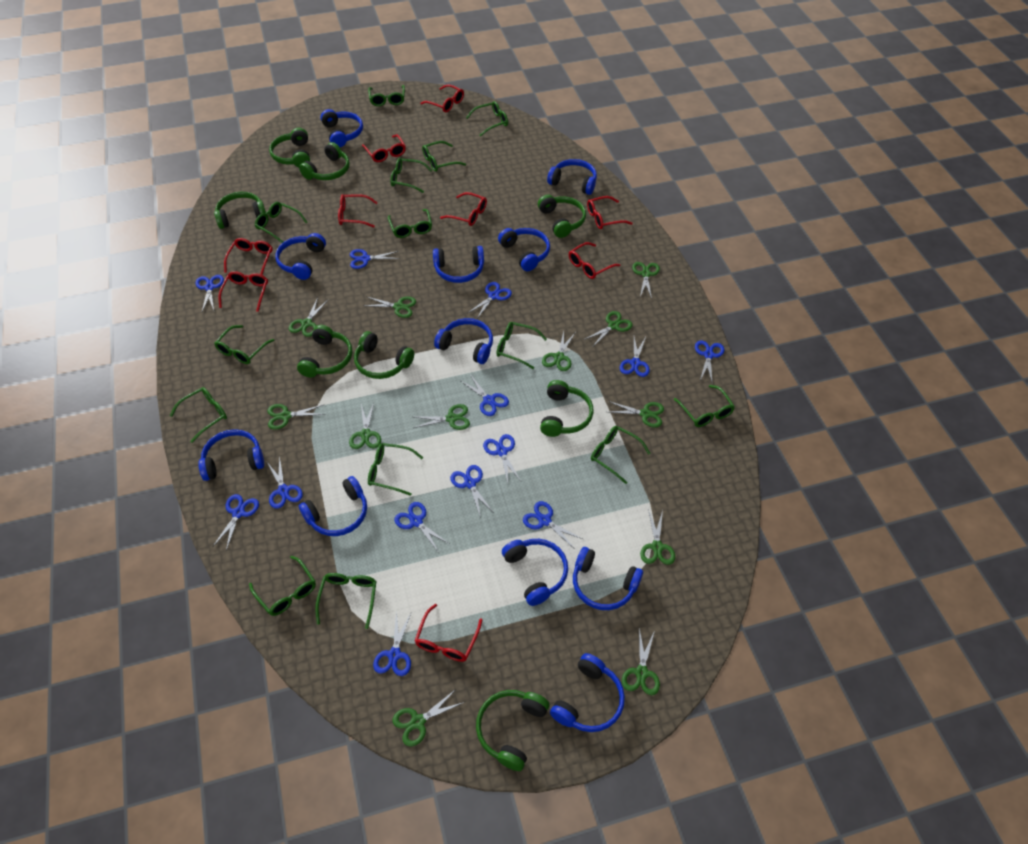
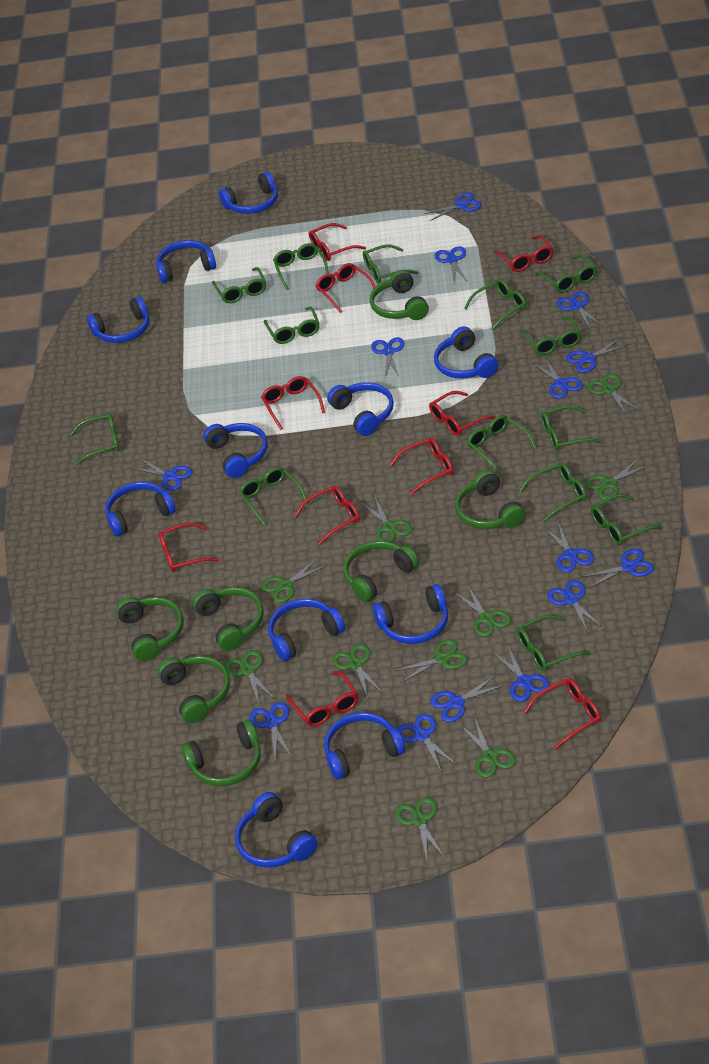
blue scissors: [196,275,224,311] [213,494,259,551] [267,456,303,509] [350,249,400,269] [373,610,411,676] [394,502,449,553] [450,465,493,518] [461,374,509,416] [468,282,512,318] [483,434,521,483] [523,501,582,549] [620,337,650,377] [695,341,724,381] = 13 -> [131,458,193,491] [250,702,292,761] [371,337,404,377] [397,714,457,773] [424,193,481,221] [430,675,505,722] [435,246,467,281] [493,646,549,702] [533,358,583,398] [544,522,594,572] [547,580,603,633] [557,292,603,329] [566,338,628,373] [582,549,654,588] = 14
green headphones: [214,192,266,229] [269,128,310,168] [297,325,352,377] [299,142,350,180] [354,331,414,379] [476,690,549,771] [538,194,586,238] [540,380,593,437] = 8 -> [116,597,184,661] [158,656,230,723] [181,719,261,786] [193,587,264,651] [343,541,419,602] [370,270,429,320] [455,470,526,529] = 7
green scissors: [267,404,325,430] [289,297,329,337] [349,403,381,449] [363,296,416,318] [393,689,464,747] [414,404,470,430] [542,331,576,371] [584,311,633,346] [608,401,664,428] [622,628,660,695] [632,262,660,299] [640,509,675,565] = 12 -> [225,650,275,706] [261,557,327,603] [332,644,384,698] [361,498,412,542] [394,639,467,683] [395,797,445,859] [454,586,511,637] [459,718,516,778] [585,458,650,500] [587,374,639,416] = 10
red glasses: [219,271,268,312] [224,238,273,275] [338,194,378,228] [362,134,406,162] [414,604,482,662] [420,84,464,112] [440,192,487,226] [569,242,620,279] [587,196,633,229] = 9 -> [158,523,220,572] [261,376,325,430] [286,671,358,727] [294,485,360,545] [309,223,366,261] [316,263,375,313] [390,438,453,495] [429,391,496,436] [494,235,553,272] [524,678,601,750] = 10

